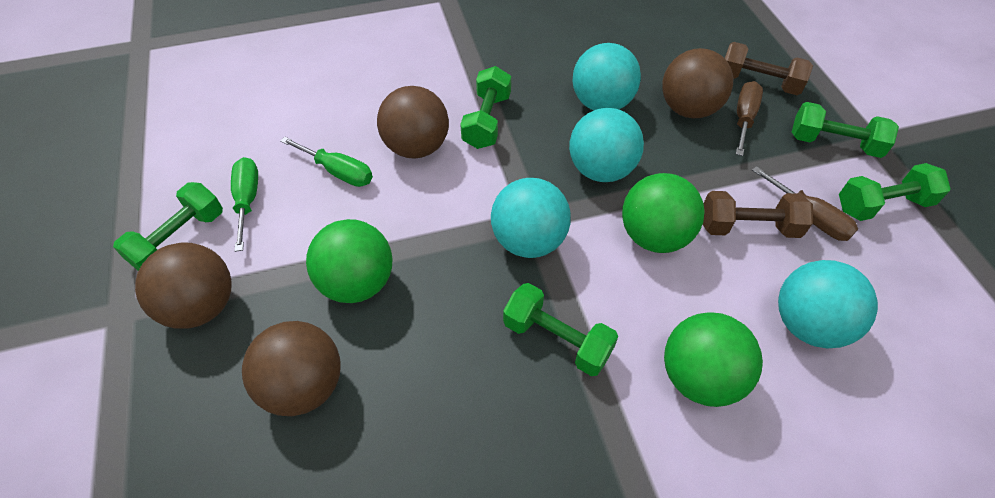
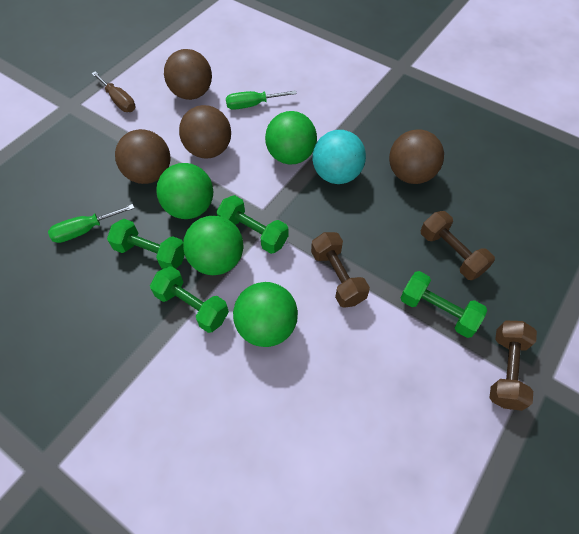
brown dumbbell: [703,191,813,238] [725,42,813,95] = 2 -> [311,232,370,308] [421,211,495,280] [490,321,537,411] = 3
brown screwdriver: [736,81,763,156] [752,166,858,241] = 2 -> [91,71,136,112] = 1
green ball: [306,219,392,303] [622,173,705,253] [664,312,763,407] = 3 -> [156,163,213,219] [183,216,244,275] [233,282,298,347] [265,111,317,165] = 4
green dumbbell: [113,182,223,271] [460,66,511,149] [503,283,618,376] [792,102,899,158] [839,163,951,221] = 5 -> [107,219,185,269] [150,266,229,333] [216,195,288,254] [401,271,487,338] = 4
turquoise ball: [491,178,571,258] [569,108,644,182] [572,43,641,110] [778,260,878,348] = 4 -> [312,130,366,184] = 1

